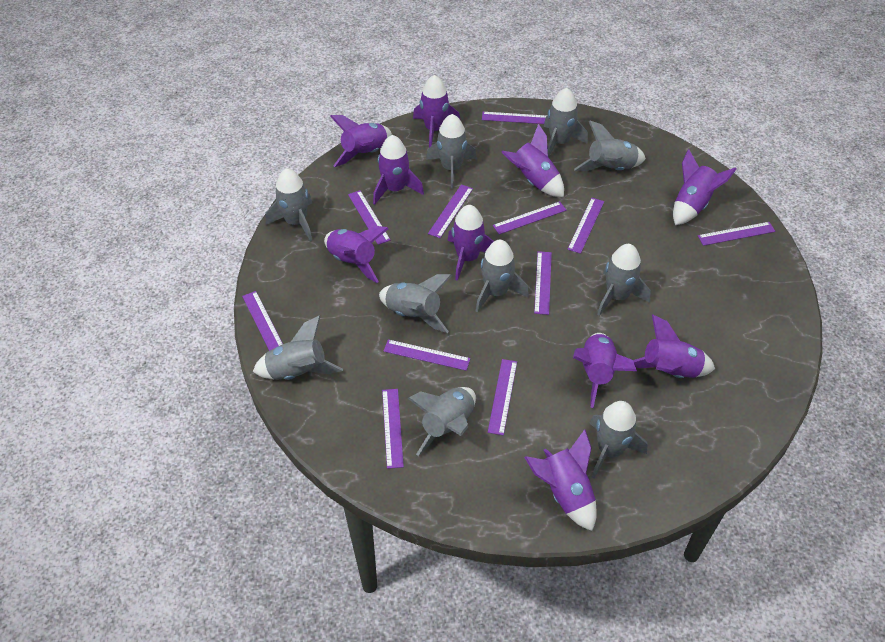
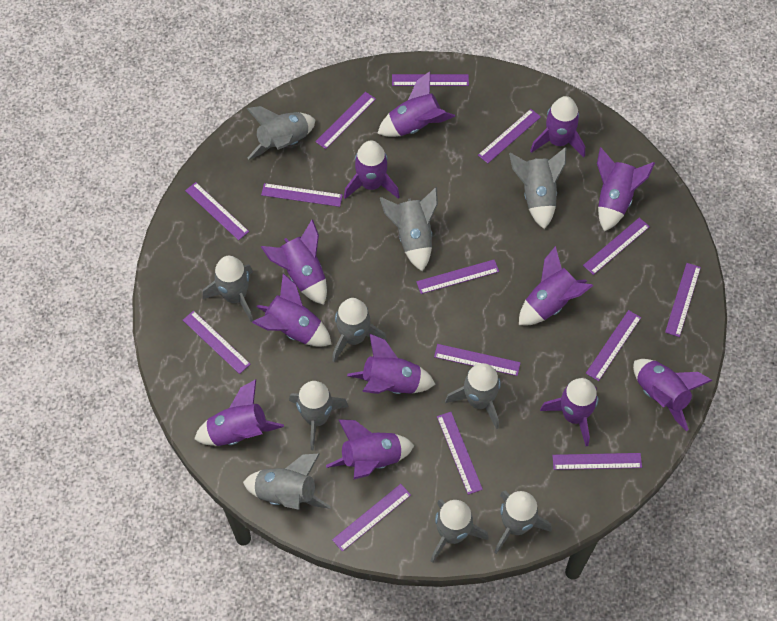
purple rocket: [324,226,389,283] [330,115,392,167] [373,135,424,205] [413,75,460,147] [447,205,494,281] [502,124,564,197] [524,429,597,531] [573,333,637,408] [633,315,715,378] [673,149,737,225] = 10 -> [194,379,284,446] [252,273,332,347] [261,219,327,305] [326,419,414,479] [344,140,400,199] [347,333,435,394] [377,72,455,137] [519,246,593,325] [530,96,585,157] [540,378,598,446] [597,147,655,232] [633,359,712,431] = 12
purple ruler: [242,291,283,351] [348,190,391,245] [382,389,404,469] [384,339,470,371] [428,184,473,238] [482,112,547,124] [488,359,517,435] [493,201,566,234] [534,251,552,315] [567,198,604,254] [698,222,775,246] = 11 -> [183,311,251,374] [185,182,249,240] [261,183,343,207] [315,92,376,149] [332,484,411,552] [392,74,469,86] [416,260,499,294] [434,344,521,376] [437,412,483,495] [478,109,541,163] [552,453,642,470] [583,218,650,275] [586,310,641,381] [665,263,701,337] = 14

